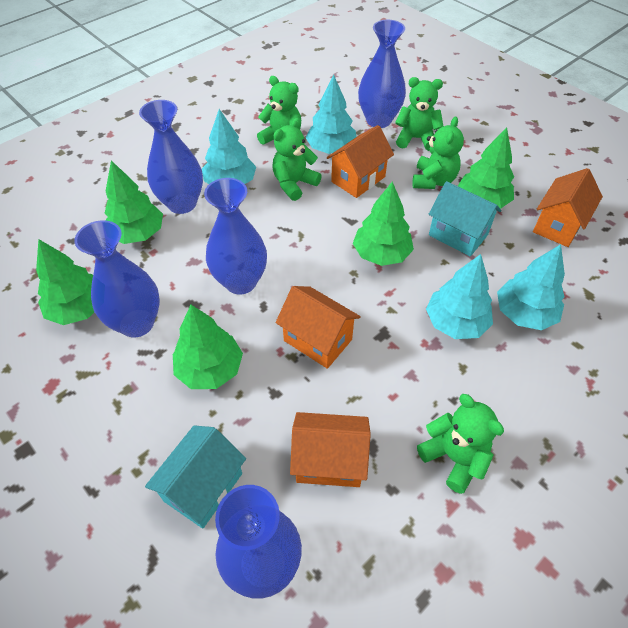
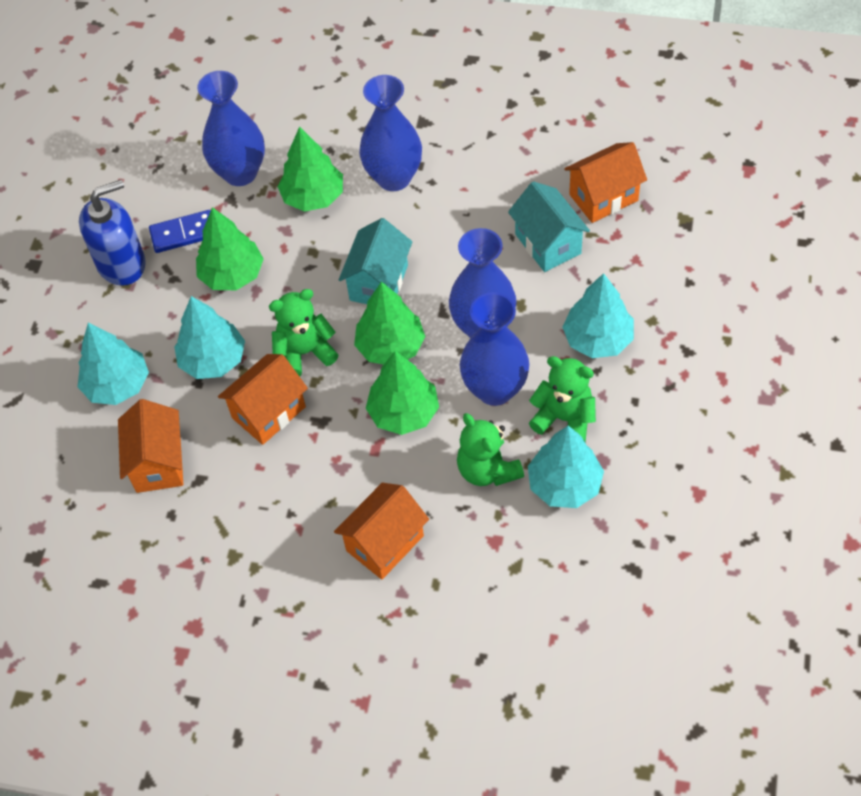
blue domino: none = 0 -> [149,210,211,253] = 1
blue soap dispenser: none = 0 -> [79,180,146,286] = 1
blue vase: [75,220,160,337] [139,100,203,214] [204,178,267,295] [215,485,302,599] [358,20,406,128] = 5 -> [197,71,265,186] [359,75,422,191] [449,228,517,338] [460,292,529,406] = 4
green teddy bear: [257,76,301,145] [272,118,322,201] [395,77,444,151] [412,117,464,189] [417,394,504,494] = 5 -> [269,289,338,377] [457,413,524,486] [529,356,596,442] = 3
green tree: [36,239,94,325] [105,161,163,244] [173,305,243,389] [353,182,414,266] [458,127,514,208] = 5 -> [196,207,264,290] [277,126,343,212] [354,281,426,365] [366,351,439,435] = 4

